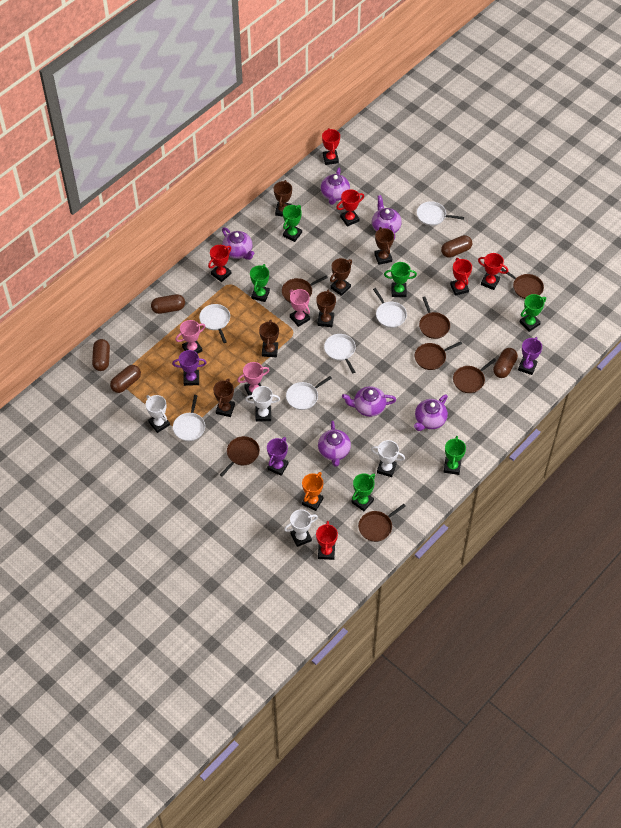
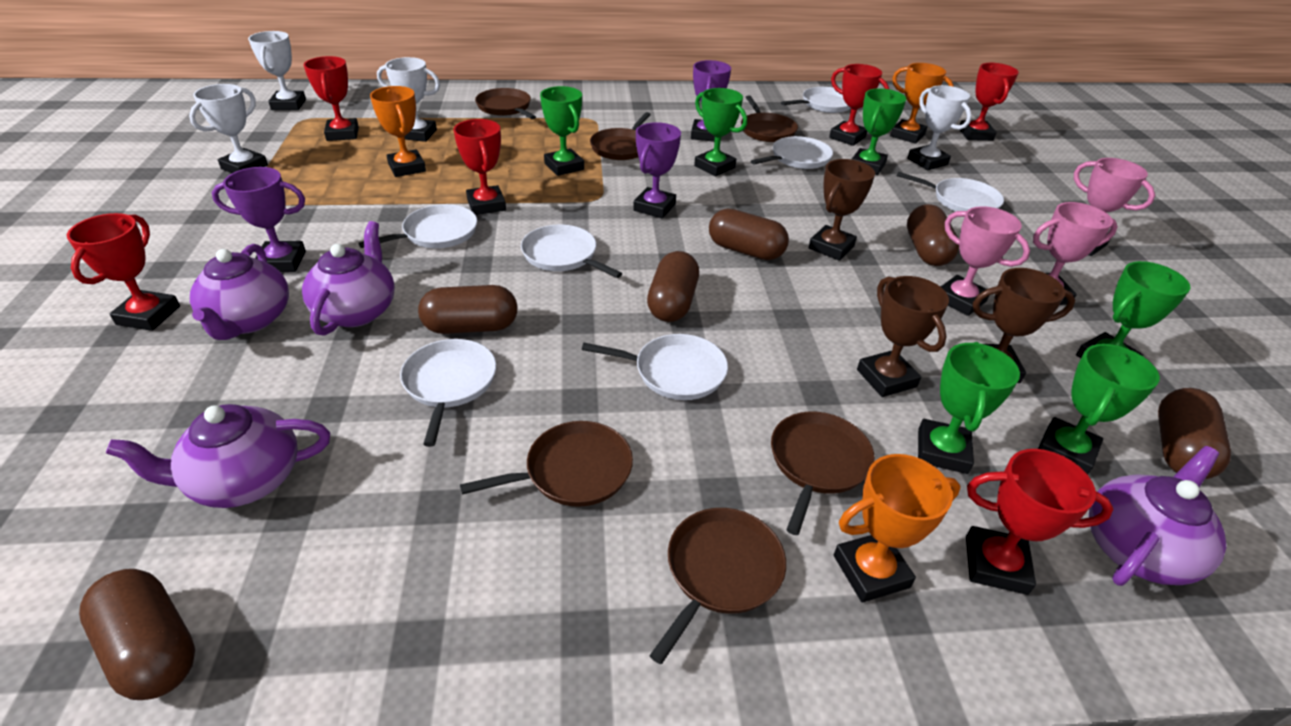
brown capsule: [92,339,110,371] [110,365,141,393] [151,294,185,314] [441,235,472,258] [493,348,518,378] = 5 -> [79,569,195,700] [418,285,518,334] [647,251,699,322] [709,209,789,260] [907,204,959,266] [1158,388,1231,479] = 6
brown pan: [220,436,260,477] [282,276,328,303] [358,504,406,542] [415,341,462,370] [419,296,450,339] [453,358,496,393] [501,268,544,299] = 7 -> [460,421,633,507] [475,88,536,119] [590,112,651,160] [649,508,786,664] [741,95,798,142] [771,412,875,535] = 6
brown trophy: [213,378,235,417] [259,319,279,357] [274,180,292,217] [316,289,336,327] [330,258,352,296] [374,227,394,265] = 6 -> [809,159,875,261] [857,276,949,397] [973,268,1075,383] = 3
orange trophy: [302,472,323,511] = 1 -> [370,86,426,177] [834,454,960,602] [890,63,954,144] = 3
purple teapot: [222,227,255,260] [318,421,351,467] [321,167,350,205] [342,386,396,417] [372,195,402,240] [414,394,448,431] = 6 -> [106,404,330,508] [190,244,289,340] [302,221,395,336] [1088,446,1226,586] = 4
white pan: [173,395,205,441] [199,304,230,343] [286,376,332,410] [324,334,356,373] [373,288,407,328] [417,201,464,226] = 6 -> [358,204,477,248] [400,339,496,447] [521,225,623,278] [582,334,728,400] [751,136,833,169] [781,87,851,113] [897,172,1004,211] = 7

